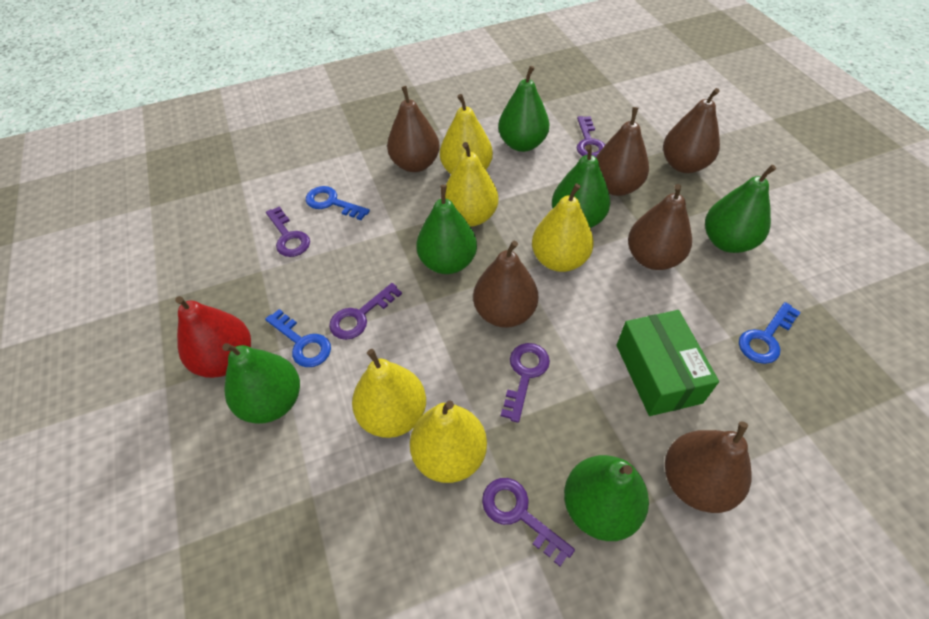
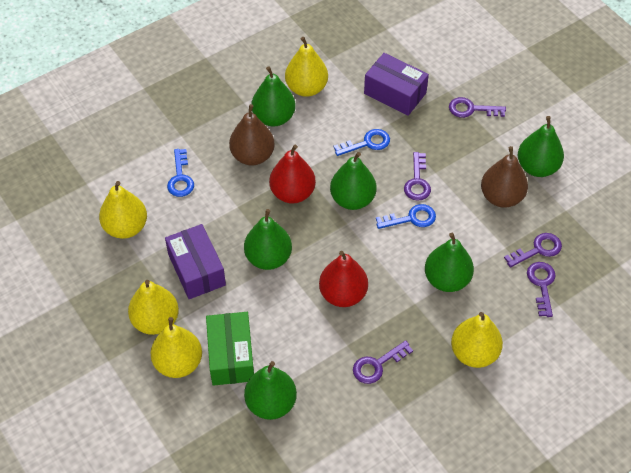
brown pear: [387,86,440,172] [473,241,538,328] [596,107,649,196] [628,184,692,270] [663,88,720,173] [665,421,752,513] = 6 -> [229,104,275,165] [481,146,528,208] = 2
purple box: none = 0 -> [165,224,226,299] [364,53,429,116] = 2
red pear: [175,296,251,378] = 1 -> [269,145,316,203] [319,251,368,307] = 2

